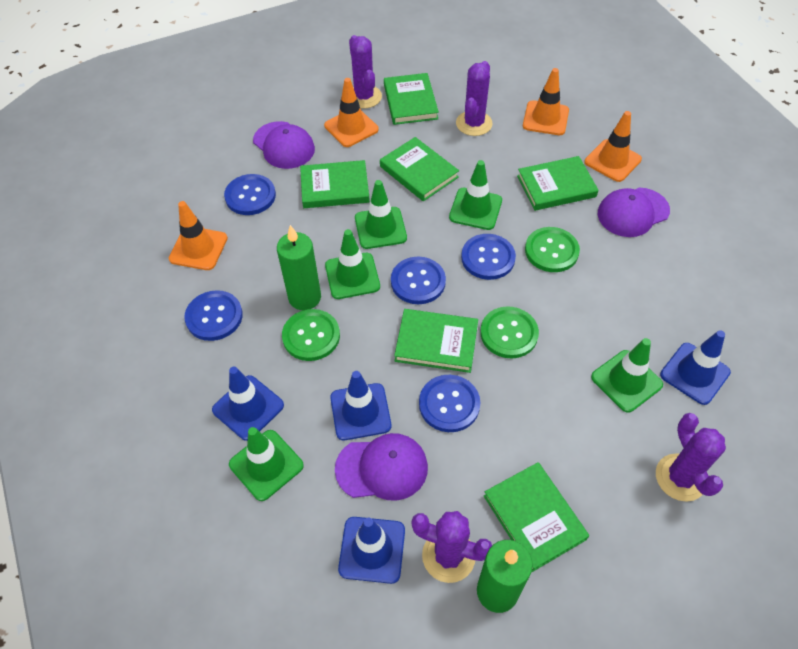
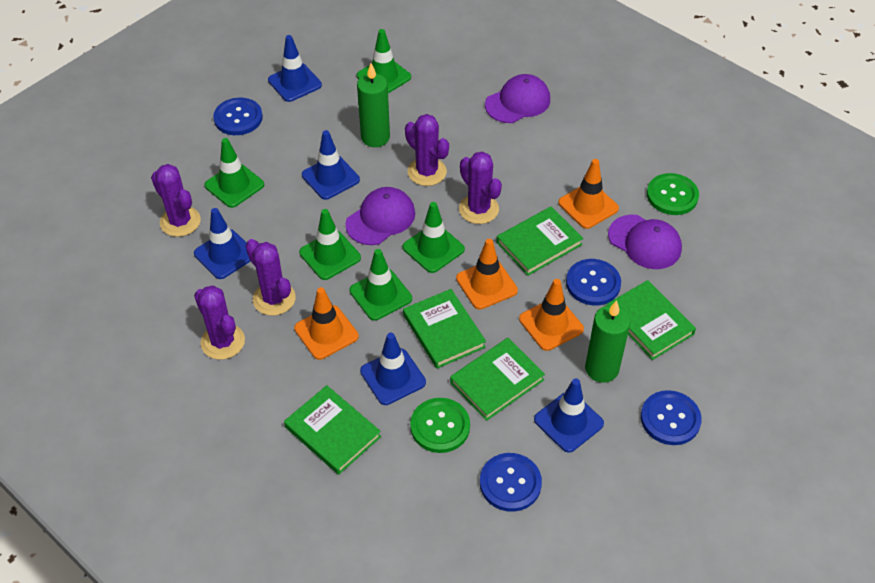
blue button: [184,290,243,341] [224,174,276,215] [391,257,446,304] [419,375,480,432] [461,234,516,280] = 5 -> [213,98,263,135] [480,453,542,512] [566,259,621,306] [641,390,702,445] = 4
blue traffic cone: [212,367,284,441] [330,371,391,440] [338,517,405,584] [660,330,731,405] = 4 -> [194,208,250,279] [268,35,322,102] [302,130,360,200] [360,333,426,405] [534,378,604,453] = 5
green book: [300,160,370,208] [380,137,459,201] [384,73,439,125] [394,309,478,373] [484,462,589,572] [517,156,599,211] = 6 -> [284,385,381,475] [403,289,486,369] [450,338,545,421] [496,206,584,276] [606,280,696,360] = 5
green button: [282,309,340,361] [480,306,539,358] [525,227,580,272] = 3 -> [410,398,470,453] [647,173,699,215] = 2
purple cactus: [349,35,382,109] [411,511,492,583] [456,61,493,136] [656,413,726,502] = 4 -> [151,164,201,237] [194,285,245,360] [245,239,296,316] [405,114,449,186] [459,151,502,224] = 5

